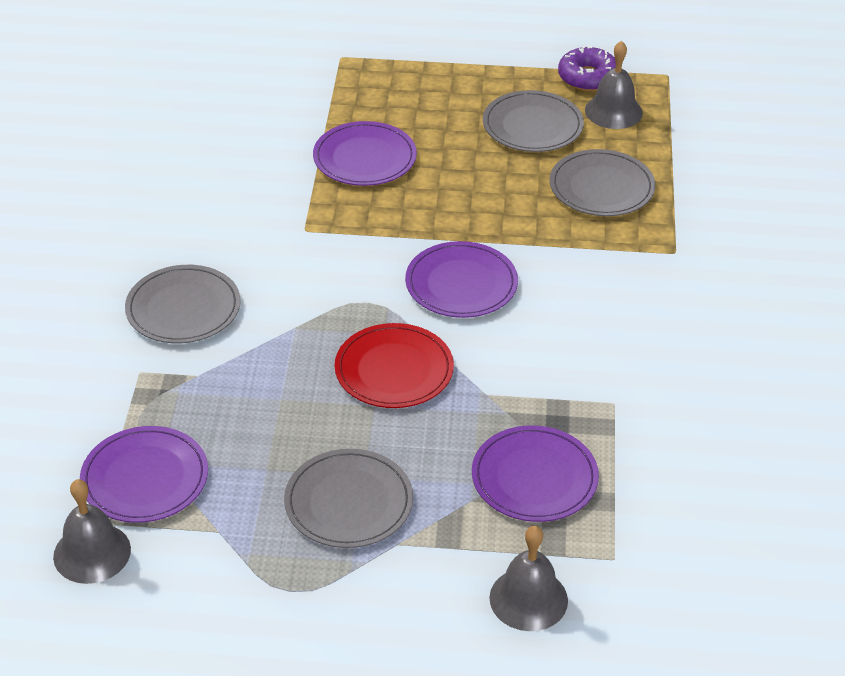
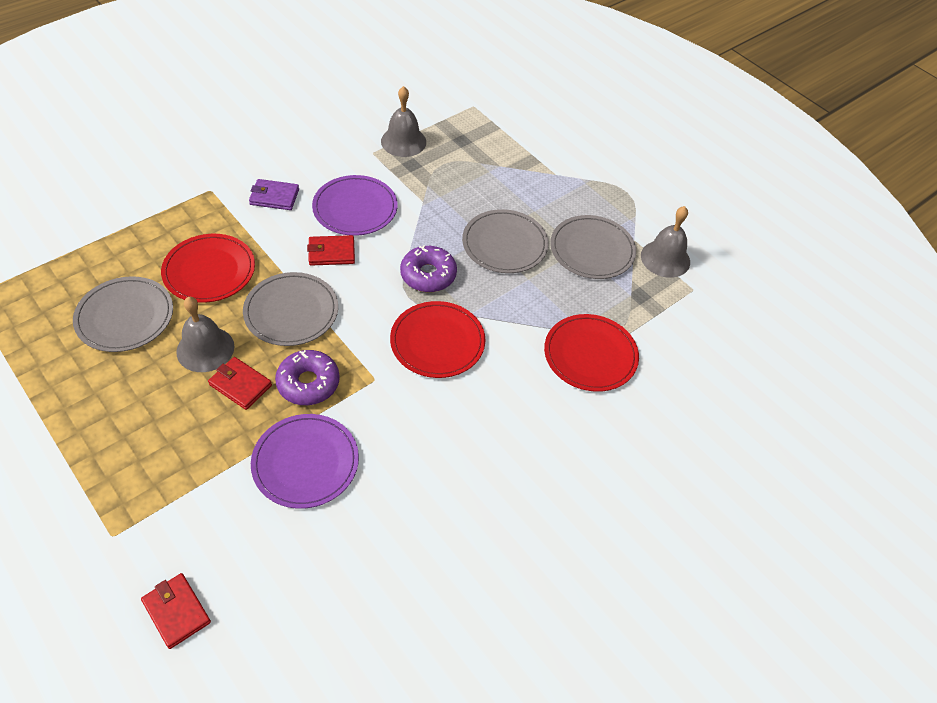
purple donut: [558,46,616,91] = 1 -> [275,350,340,405] [400,245,457,292] = 2
purple plate: [80,426,208,523] [313,121,417,186] [405,241,518,318] [472,425,599,522] = 4 -> [251,414,359,509] [312,175,398,236] = 2
purple wallet: none = 0 -> [249,179,299,210] = 1
red plate: [335,323,454,408] = 1 -> [161,234,255,303] [390,301,485,378] [544,314,639,392] = 3
red wallet: none = 0 -> [141,573,211,649] [208,357,272,410] [307,235,355,266] = 3

